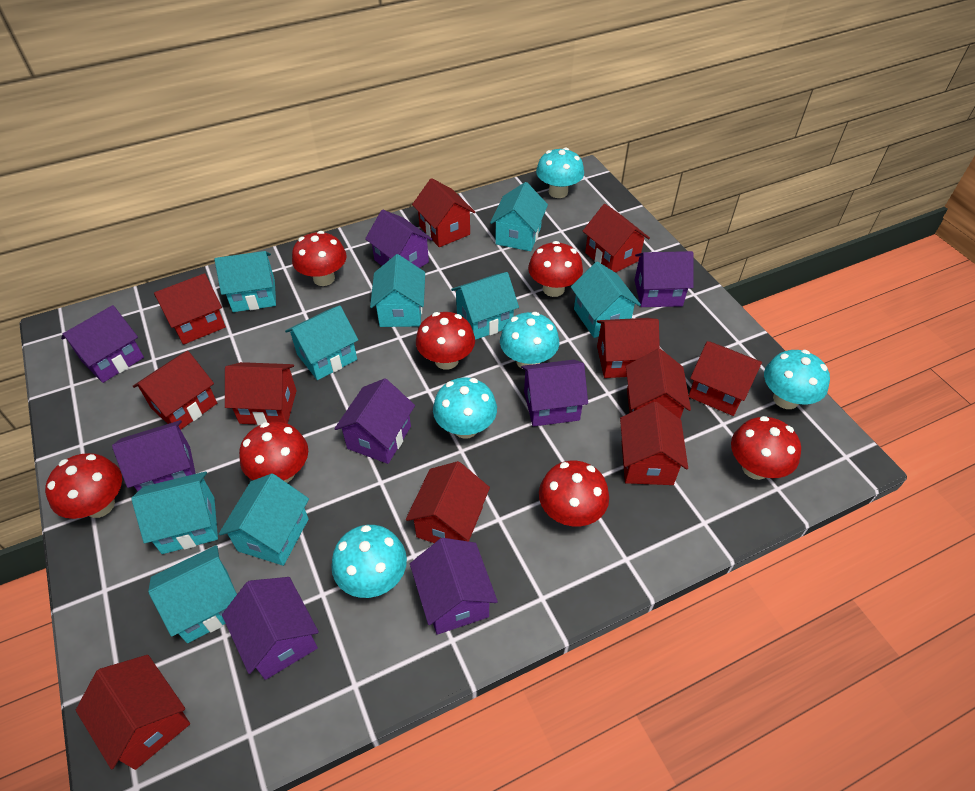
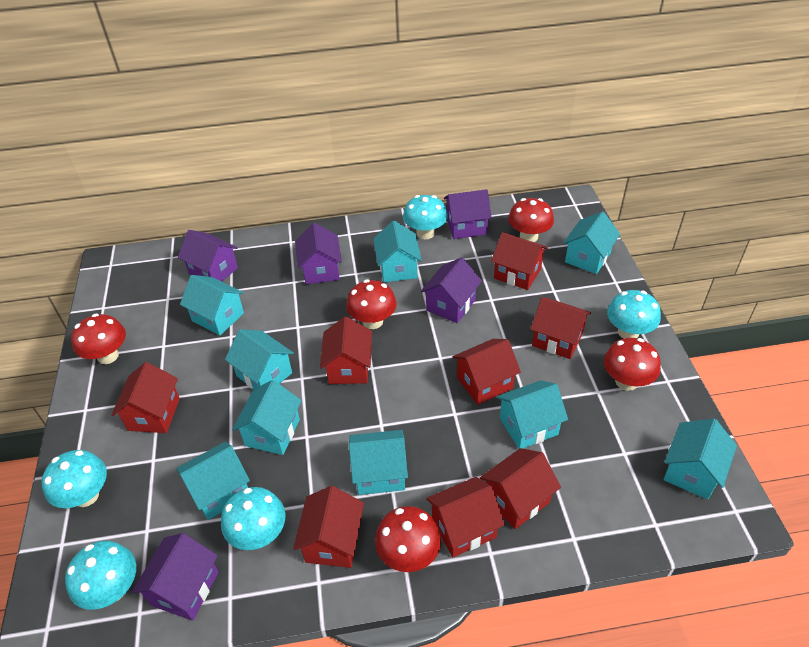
purple house: [61,305,144,383] [112,420,196,491] [222,577,319,680] [334,378,415,464] [365,210,433,268] [410,538,498,635] [521,360,588,426] [635,251,694,307] = 8 -> [132,533,218,621] [178,230,238,282] [295,223,342,285] [421,257,482,323] [444,189,492,239] = 5
red house: [76,655,190,770] [133,351,217,430] [154,273,226,345] [225,362,297,425] [406,461,490,543] [412,178,475,247] [583,204,650,273] [597,318,660,378] [620,402,688,485] [626,349,691,419] [689,341,762,416] = 11 -> [111,362,180,433] [293,486,364,568] [320,316,372,384] [426,477,505,557] [452,339,521,405] [480,448,561,529] [491,232,548,290] [530,297,591,359] = 8
red mushroom: [45,453,122,519] [239,422,308,483] [292,231,347,286] [416,312,475,370] [528,241,583,297] [539,461,609,526] [731,416,801,480] = 7 -> [71,314,126,364] [346,280,397,329] [375,506,441,572] [508,198,554,242] [604,338,661,391] = 5

